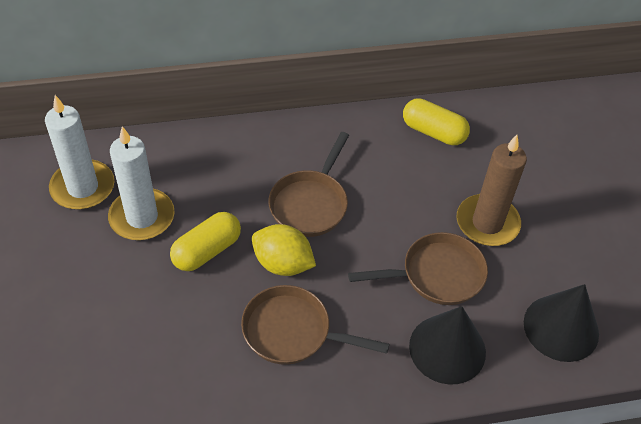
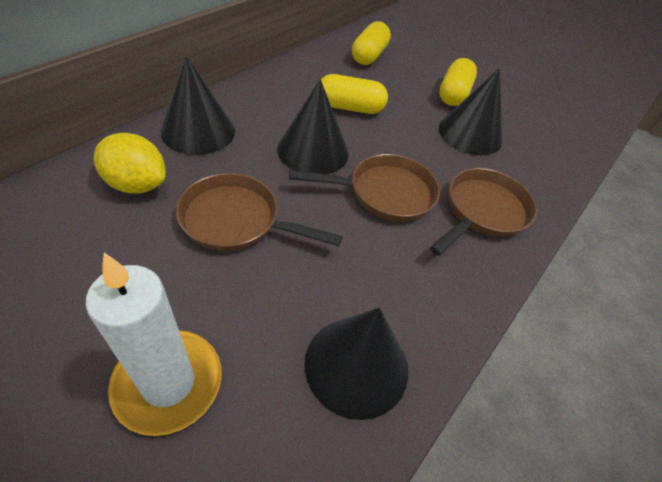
black cone: [409,306,486,385] [524,284,599,362] = 2 -> [161,56,235,155] [277,79,349,174] [305,308,408,420] [439,68,502,155] = 4
brown candle: [456,135,527,246] = 1 -> none = 0
white candle: [45,95,114,210] [108,126,175,240] = 2 -> [86,253,221,436] = 1
yellow capsule: [170,212,241,271] [403,98,470,145] = 2 -> [321,74,388,114] [352,21,391,65] [439,58,477,106] = 3

